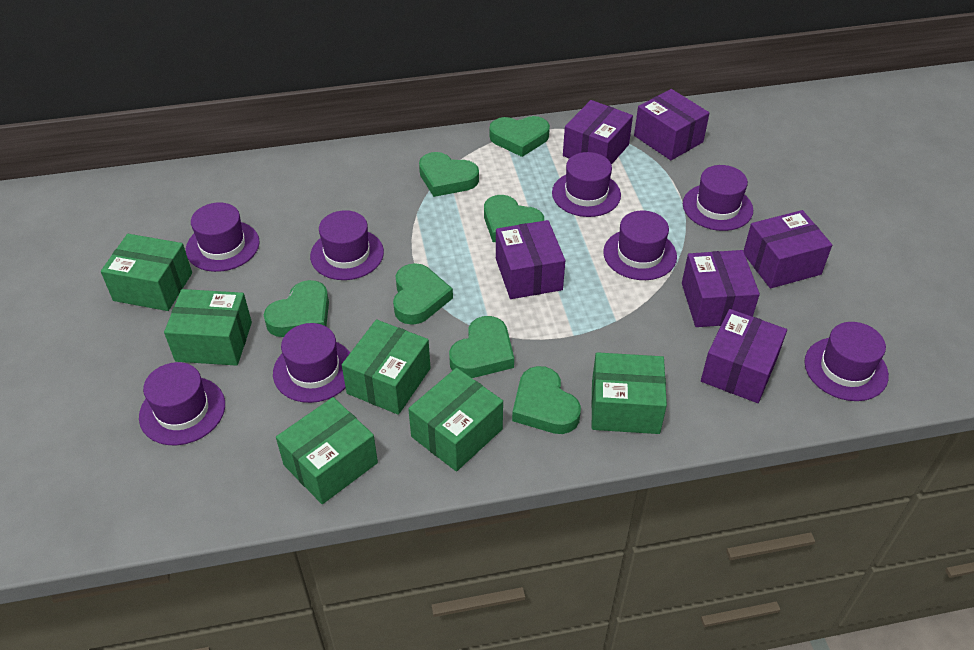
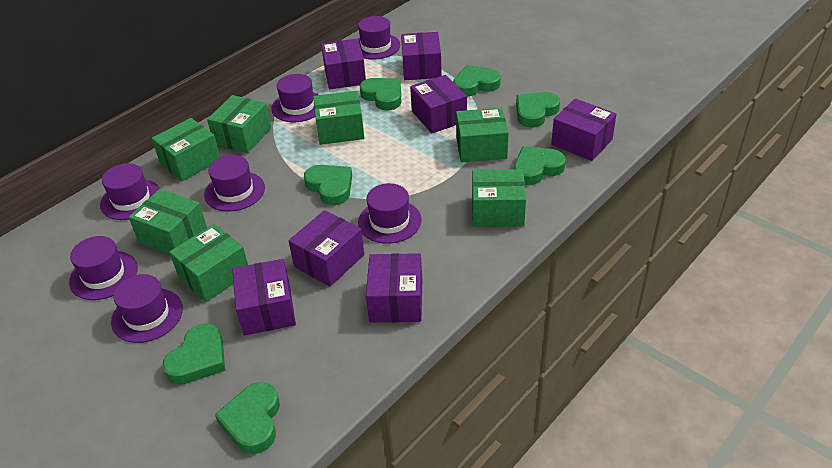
green box: [101,234,192,311] [164,289,252,366] [276,397,378,504] [342,320,430,415] [408,368,503,471] [591,352,667,434] = 6 -> [129,189,207,255] [151,118,220,181] [169,224,248,302] [207,95,271,153] [313,91,364,145] [456,108,508,162] [472,169,526,227] = 7
purple box: [496,220,565,299] [563,100,633,165] [634,89,709,160] [682,250,760,327] [701,309,787,403] [744,210,832,289] = 6 -> [232,259,296,336] [288,210,364,286] [321,38,366,89] [366,253,422,322] [401,32,442,80] [410,75,467,133] [551,99,616,161] = 7
purple hat: [139,362,225,445] [186,202,260,272] [273,323,350,403] [310,210,384,280] [552,152,621,217] [603,211,677,280] [683,165,753,231] [804,322,889,401] = 8 -> [69,236,138,300] [100,163,161,220] [111,274,183,343] [204,155,265,212] [271,74,319,122] [358,16,400,60] [358,183,422,244] = 7

